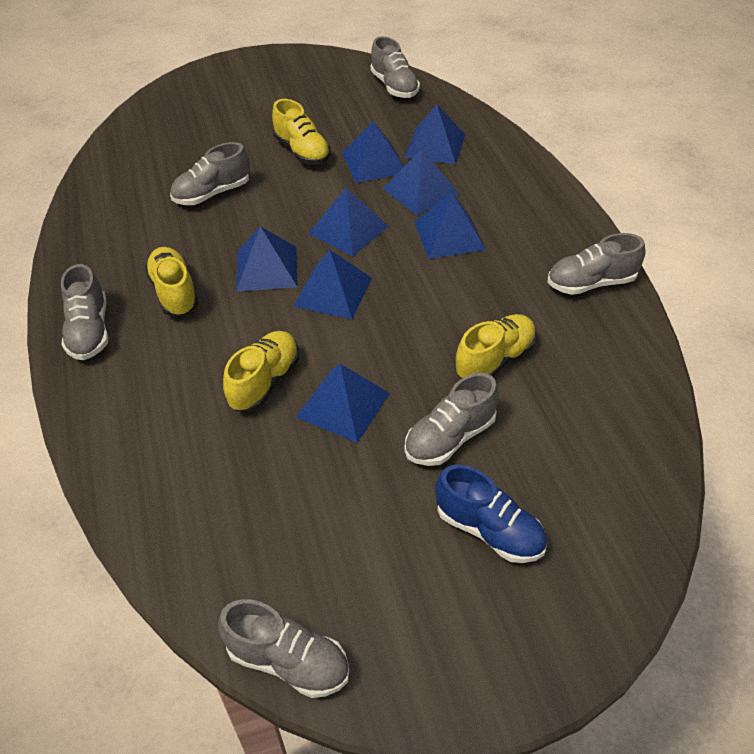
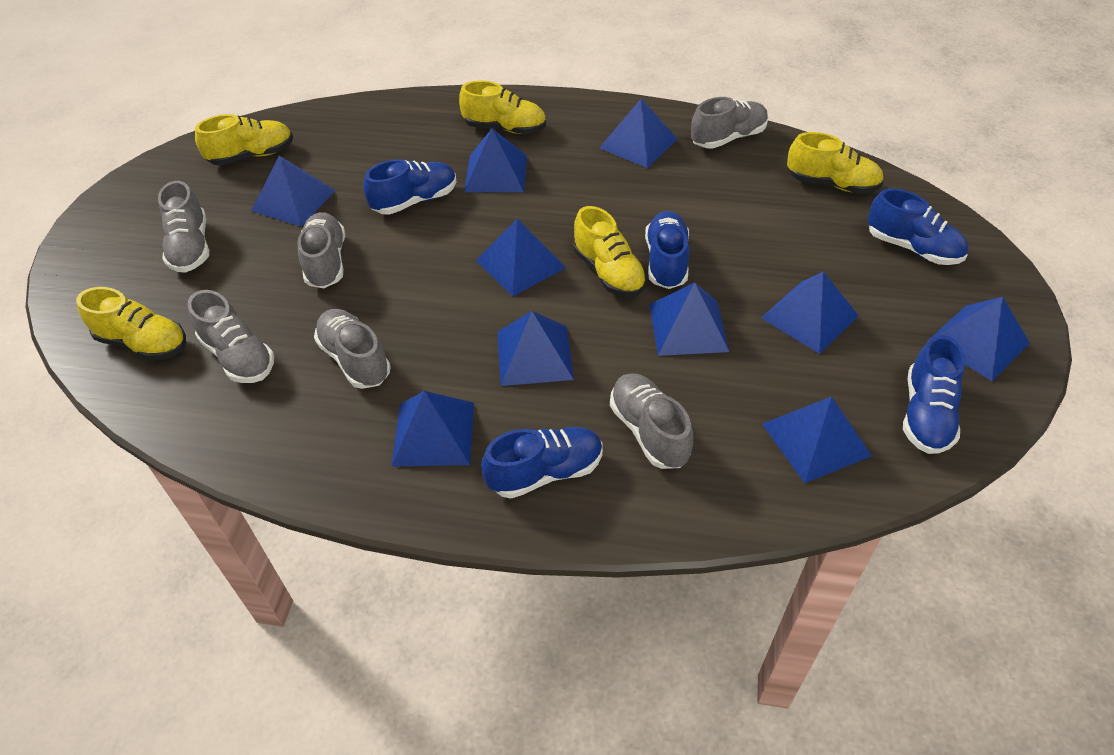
blue pyramid: [236,226,298,292] [293,250,372,319] [296,364,390,443] [308,187,388,257] [342,121,404,183] [383,149,460,215] [404,104,465,165] [414,193,486,259] = 8 -> [251,156,336,227] [391,391,474,467] [464,128,527,192] [476,219,566,296] [497,311,574,386] [599,98,677,168] [649,282,729,356] [761,272,859,354] [762,396,872,483] [928,297,1030,381] = 10
blue shoe: [435,465,547,563] = 1 -> [363,159,457,215] [481,427,603,499] [645,211,689,289] [867,188,968,265] [903,335,965,454] = 5
yellow shoe: [145,247,199,316] [223,331,299,411] [272,99,331,165] [455,314,537,379] = 4 -> [76,287,186,361] [195,114,293,165] [459,80,546,134] [573,206,647,297] [787,132,884,194] = 5

